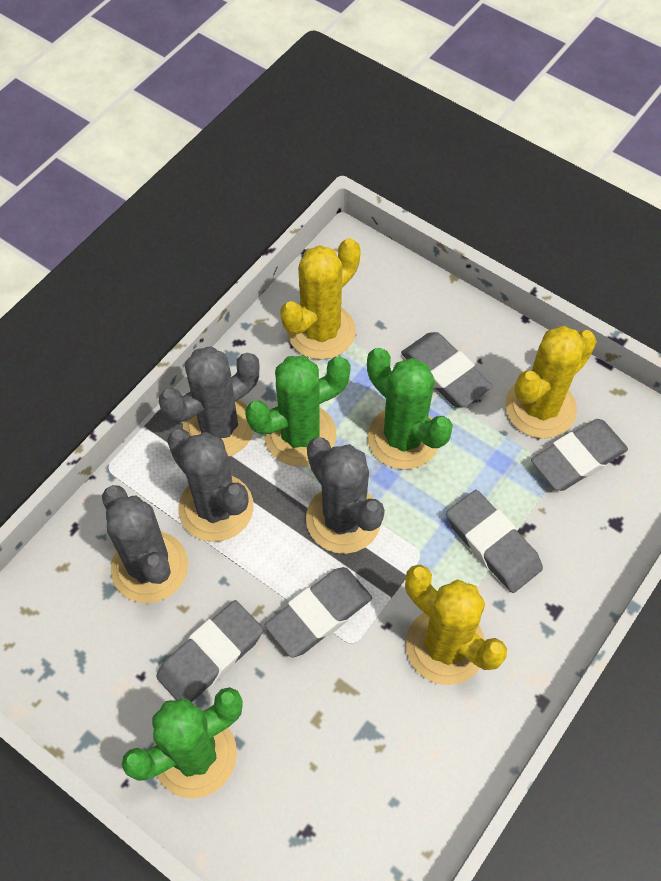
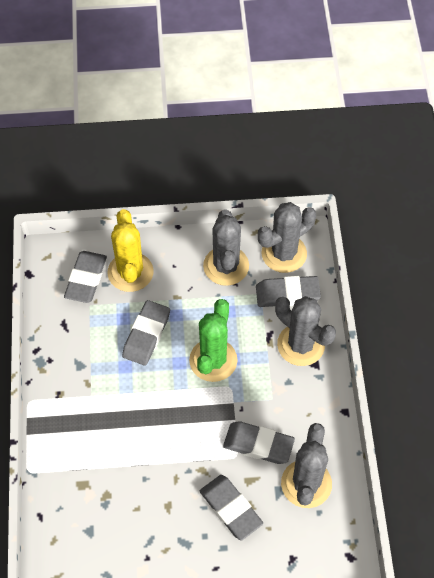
green cactus: [122,687,243,799] [245,356,351,467] [367,348,453,470] = 3 -> [189,299,238,382] = 1
yellow cactus: [280,238,361,360] [405,565,507,685] [505,326,597,438] = 3 -> [107,209,154,292] = 1

